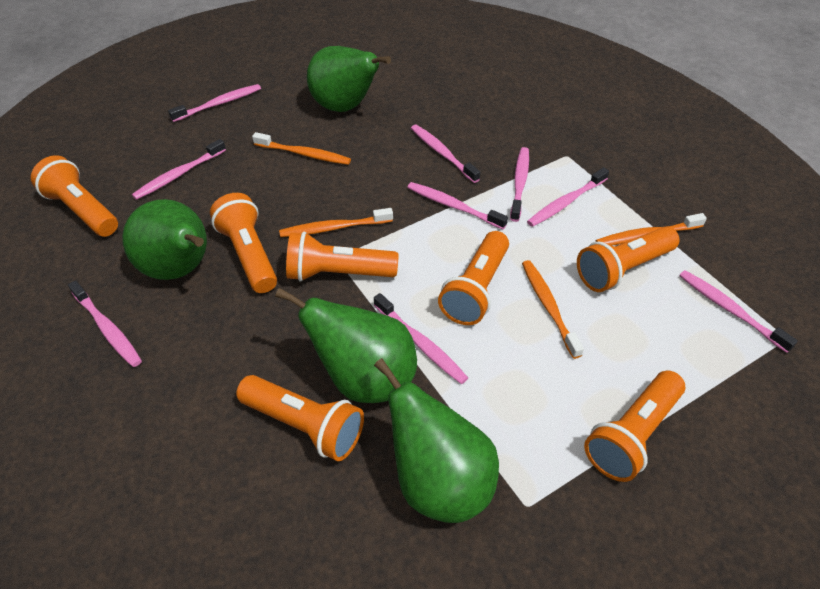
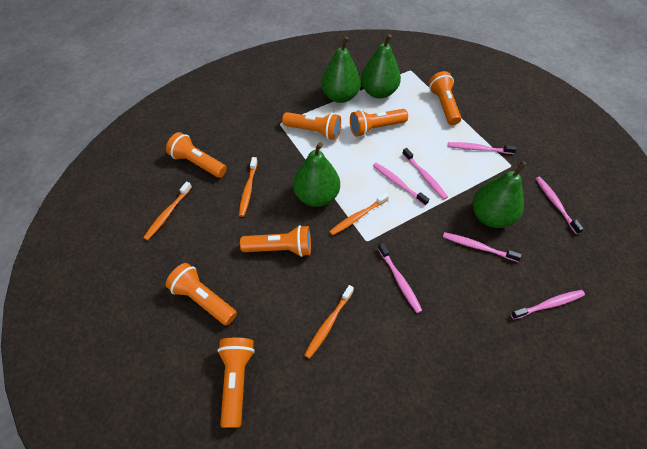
pink toothbrush: [68,280,142,367] [132,139,226,200] [168,84,261,122] [374,293,468,384] [407,182,508,229] [411,125,480,183] [510,147,529,222] [527,167,609,227] [679,270,798,353] = 9 -> [373,163,429,206] [378,243,422,313] [402,148,448,199] [443,232,522,262] [448,142,516,154] [511,290,585,319] [536,177,584,234] = 7

